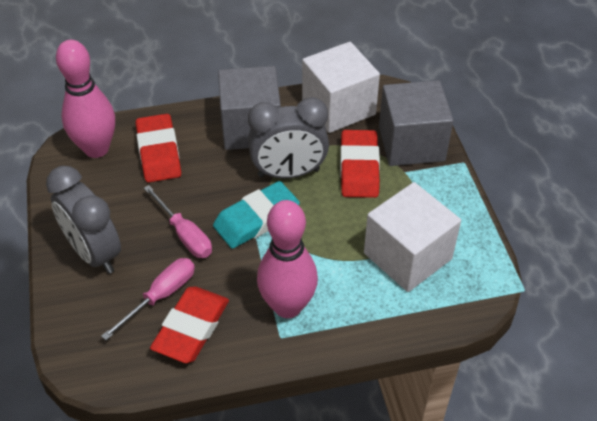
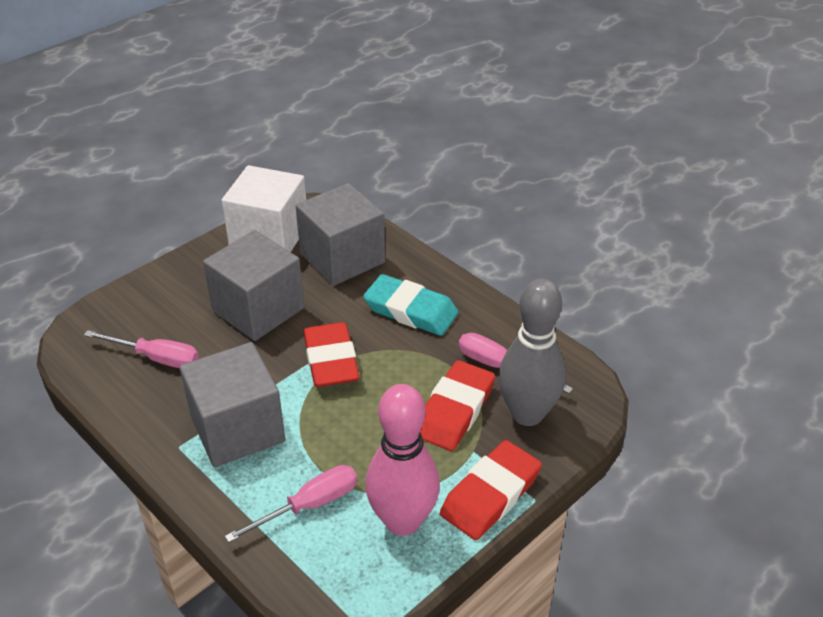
grey bowling pin: none = 0 -> [498,279,566,426] = 1
grey clock: [46,166,121,274] [248,97,329,178] = 2 -> none = 0
grey cube: [218,66,281,150] [379,80,453,166] = 2 -> [180,342,285,467] [203,230,304,341] [296,183,385,286] = 3
pink bowling pin: [56,40,115,158] [257,200,318,318] = 2 -> [365,384,440,536] = 1
pink screwdriver: [101,258,195,340] [144,185,212,258] = 2 -> [84,330,199,368] [225,465,357,543] [459,333,573,394] = 3
white cube: [302,42,380,133] [364,182,461,292] = 2 -> [222,165,306,252] = 1

